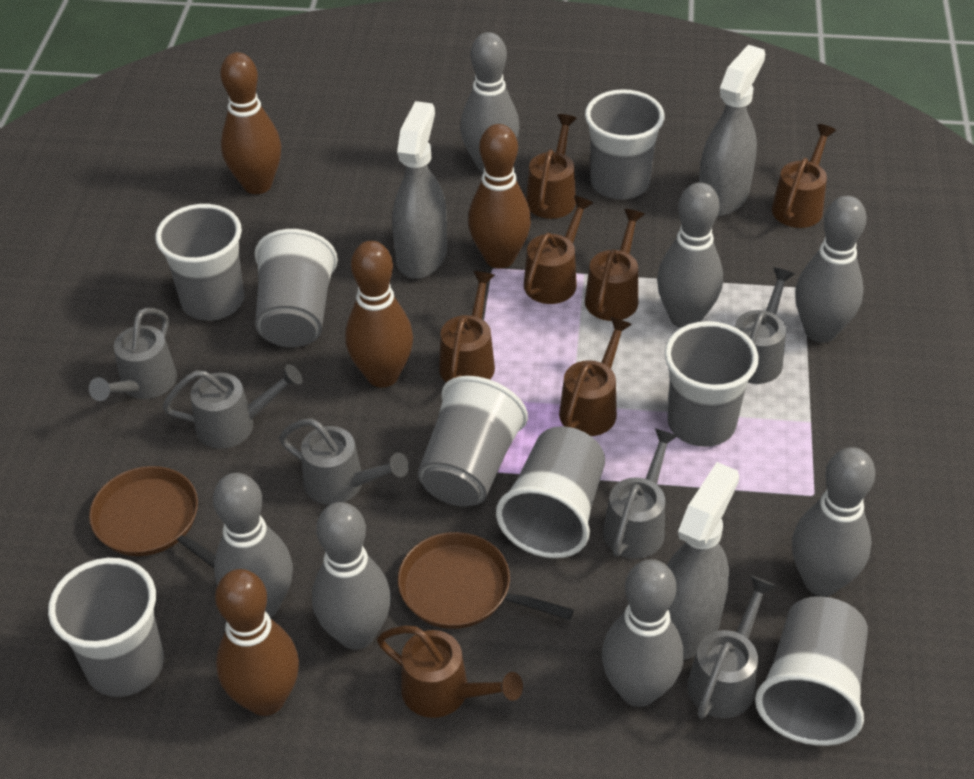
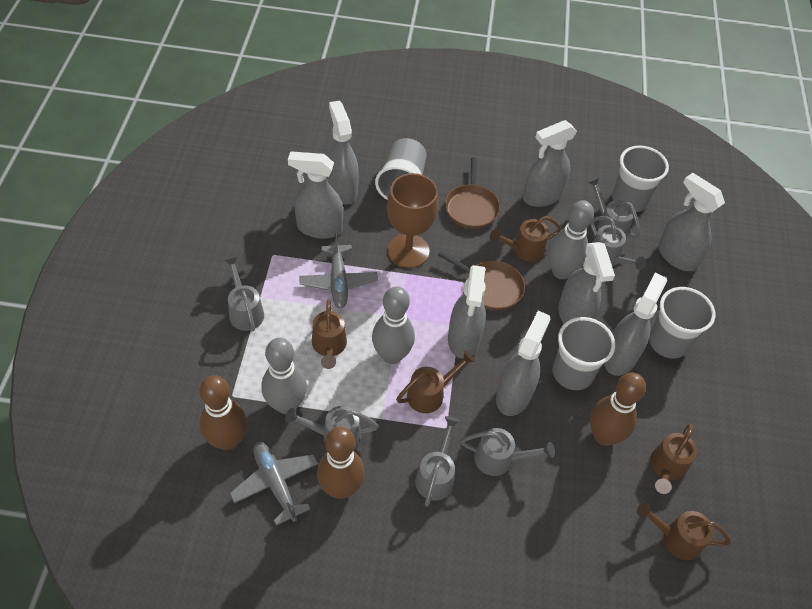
brown bowling pin: [215,569,299,716] [220,52,281,194] [345,241,413,388] [468,124,531,269] = 4 -> [200,375,247,450] [317,427,365,499] [590,373,646,446] = 3
brown goblet: none = 0 -> [387,173,439,268] = 1
brown watering can: [377,625,523,718] [439,271,495,383] [524,195,593,304] [526,114,577,219] [559,317,632,436] [585,209,645,321] [772,124,836,228] = 7 -> [312,299,347,369] [396,351,475,413] [490,216,561,262] [637,502,731,560] [650,424,697,494] = 5
grey bowling pin: [213,473,293,618] [312,502,391,650] [460,32,520,173] [602,559,683,707] [657,182,723,328] [792,447,875,596] [795,196,866,343] = 7 -> [262,338,307,414] [372,286,415,364] [548,200,594,279] = 3
grey cup: [48,558,164,697] [155,204,244,321] [254,229,338,347] [418,376,528,506] [496,426,605,558] [585,89,665,200] [664,321,758,447] [755,596,868,746] = 8 -> [375,138,427,200] [553,317,615,390] [612,145,669,212] [649,287,715,359] = 4
grey plane: none = 0 -> [230,442,318,526] [299,233,378,308] = 2
grey spray bottle: [392,101,447,279] [667,462,739,660] [699,45,765,216] = 3 -> [288,151,343,239] [327,101,359,204] [448,265,486,359] [496,311,550,416] [523,120,577,207] [558,242,615,324] [604,273,667,376] [658,173,725,271] = 8

